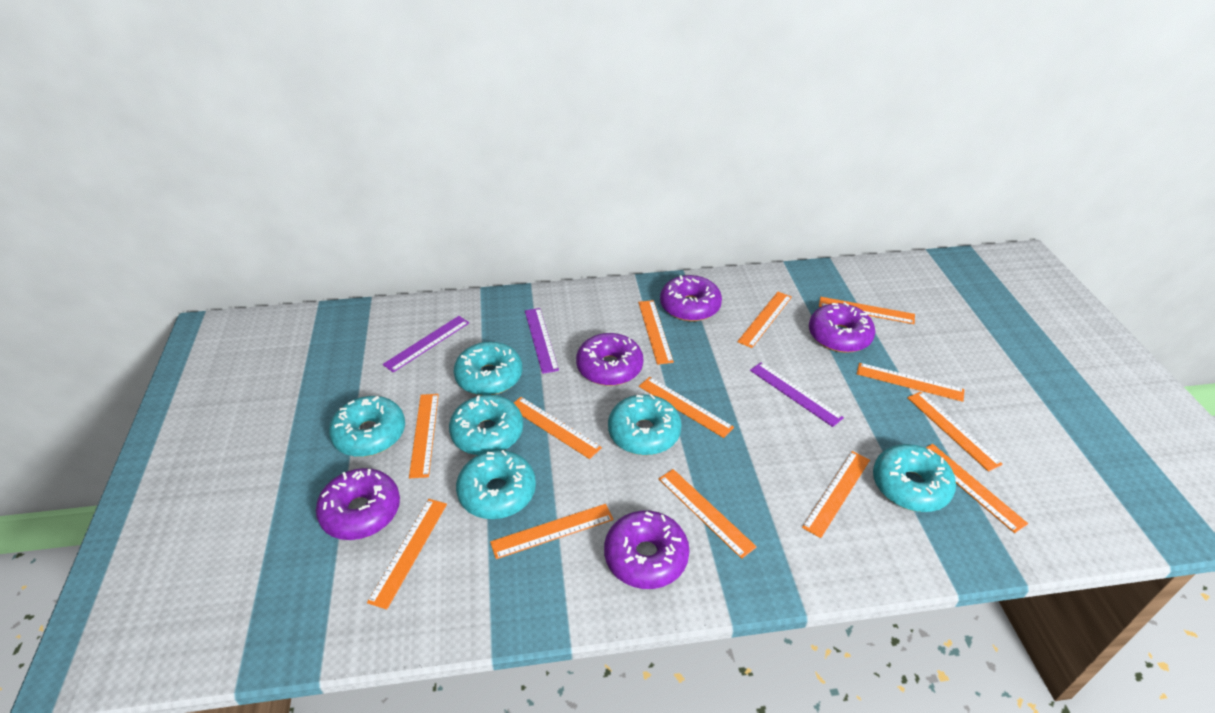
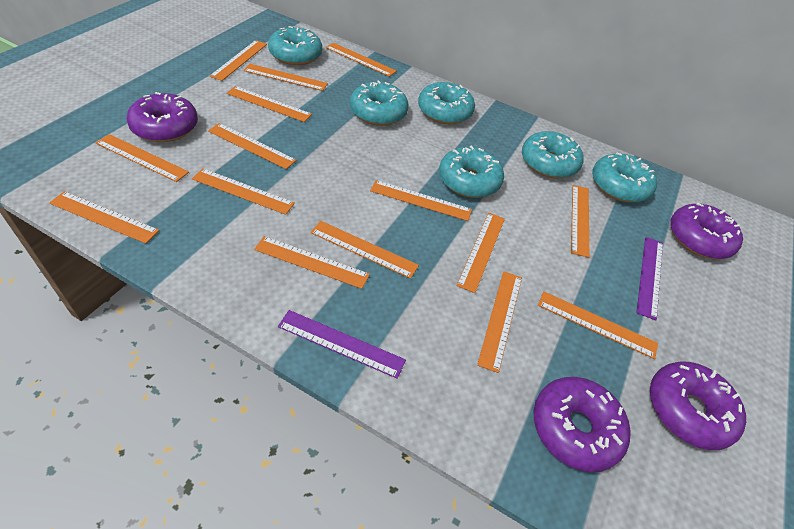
orange ruler: [367,499,447,609] [409,394,439,478] [490,504,613,559] [514,397,602,459] [638,300,674,365] [639,377,734,438] [659,469,757,559] [737,292,792,348] [802,451,870,538] [819,297,915,324] [857,363,965,402] [907,392,1003,472] [926,444,1028,533] = 13 -> [49,191,159,244] [96,134,189,182] [192,168,295,215] [208,123,297,169] [209,40,267,81] [227,86,312,122] [243,64,328,91] [254,236,370,289] [311,221,419,279] [326,43,397,77] [370,180,472,221] [456,213,505,293] [477,271,522,373] [538,291,658,359] [571,185,589,258] = 15
purple donut: [316,468,400,540] [576,333,643,386] [604,510,690,589] [660,275,722,321] [809,302,875,353] = 5 -> [126,92,198,142] [533,377,631,472] [650,362,746,450] [671,203,743,259] = 4
purple ruler: [383,316,469,372] [525,308,559,374] [750,362,844,427] = 3 -> [278,310,406,379] [636,237,663,320] = 2

